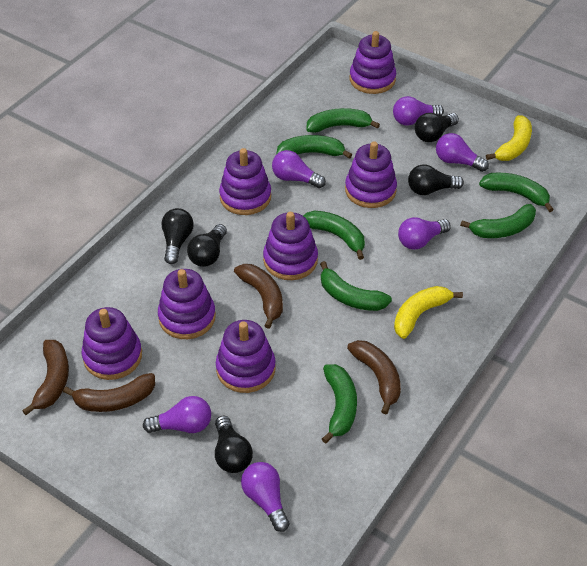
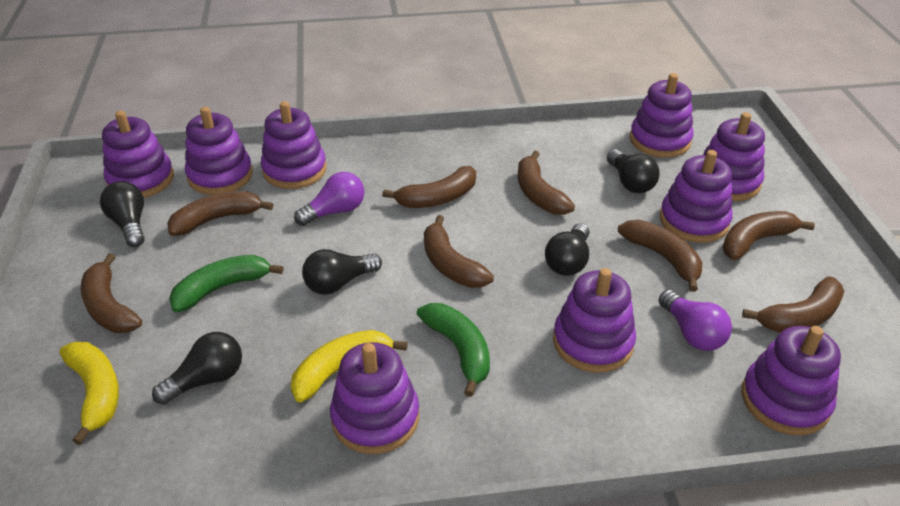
brown banana: [22,340,69,415] [63,373,155,412] [234,264,283,329] [347,340,401,414] = 4 -> [80,253,142,333] [167,191,274,236] [382,166,476,208] [424,215,494,288] [518,151,575,215] [618,220,702,292] [723,211,815,260] [742,277,844,332] = 8
green banana: [276,135,352,159] [303,211,365,260] [306,108,380,133] [320,261,392,311] [322,364,357,444] [460,204,536,238] [479,173,554,212] = 7 -> [169,255,283,312] [417,303,490,397] = 2
purple light bulb: [143,396,211,433] [241,462,289,532] [272,150,326,188] [393,96,444,126] [398,217,451,250] [436,133,489,172] = 6 -> [294,172,364,226] [659,290,732,351] = 2
purple stacking toy: [82,307,142,380] [158,269,216,339] [216,320,275,393] [219,148,271,215] [263,212,318,280] [345,141,397,208] [350,31,396,94] = 7 -> [102,111,174,198] [185,107,253,195] [261,101,327,189] [330,342,419,454] [553,268,636,373] [630,73,694,158] [660,150,733,243] [703,112,765,201] [741,326,841,435] = 9

